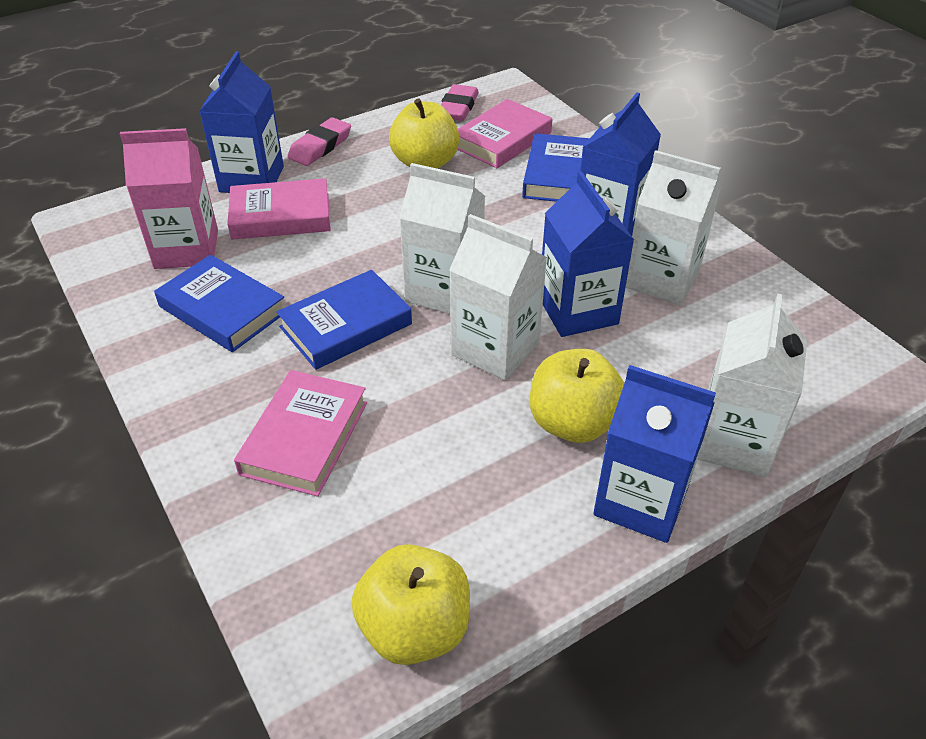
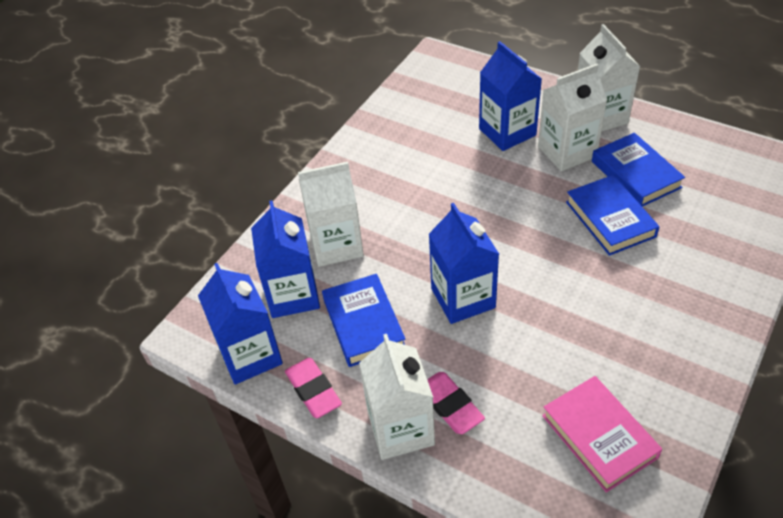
pink book: [227,178,331,240] [234,370,367,497] [457,99,552,168] = 3 -> [542,376,662,493] = 1
pink carton: [120,128,218,269] = 1 -> none = 0
yellow apple: [352,544,470,665] [389,98,460,168] [530,349,624,443] = 3 -> none = 0

